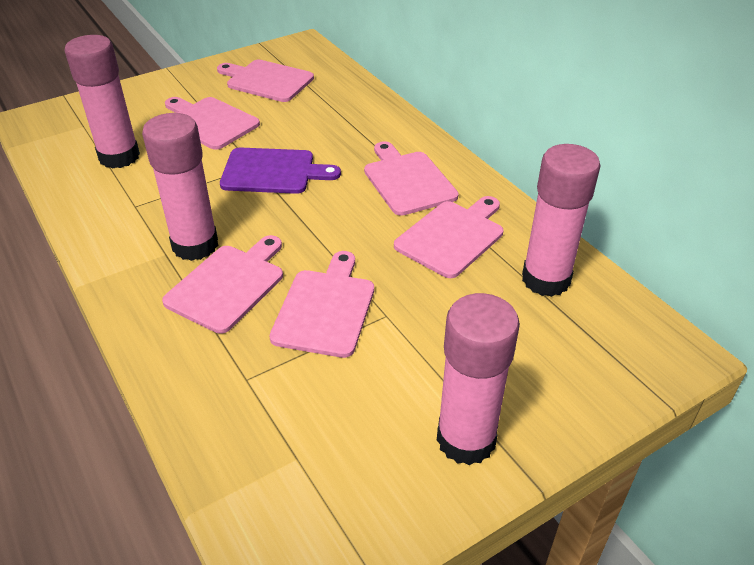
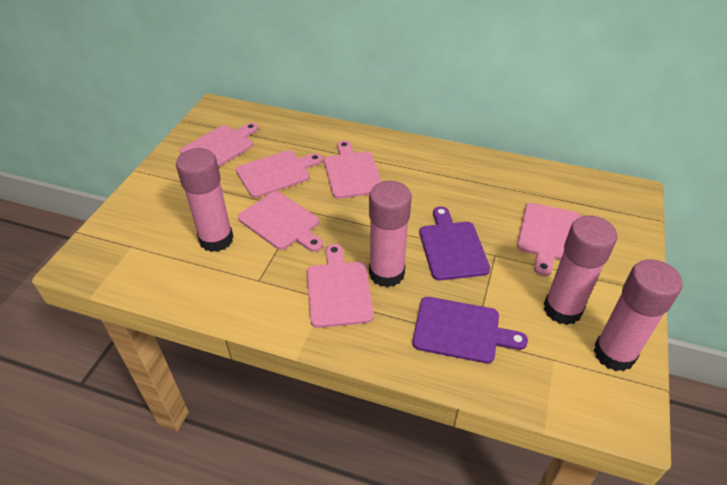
purple cutting board: [220,147,341,194] = 1 -> [412,297,528,364] [419,206,490,281] = 2

